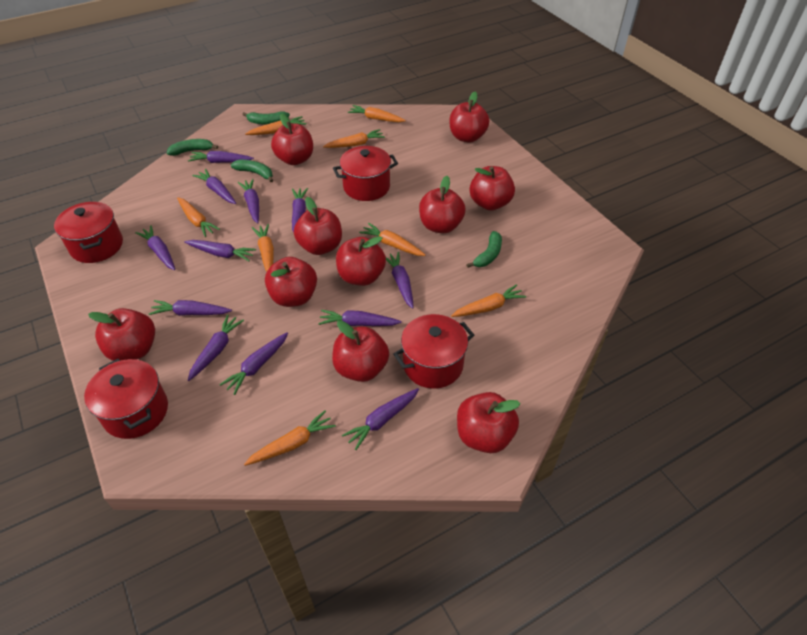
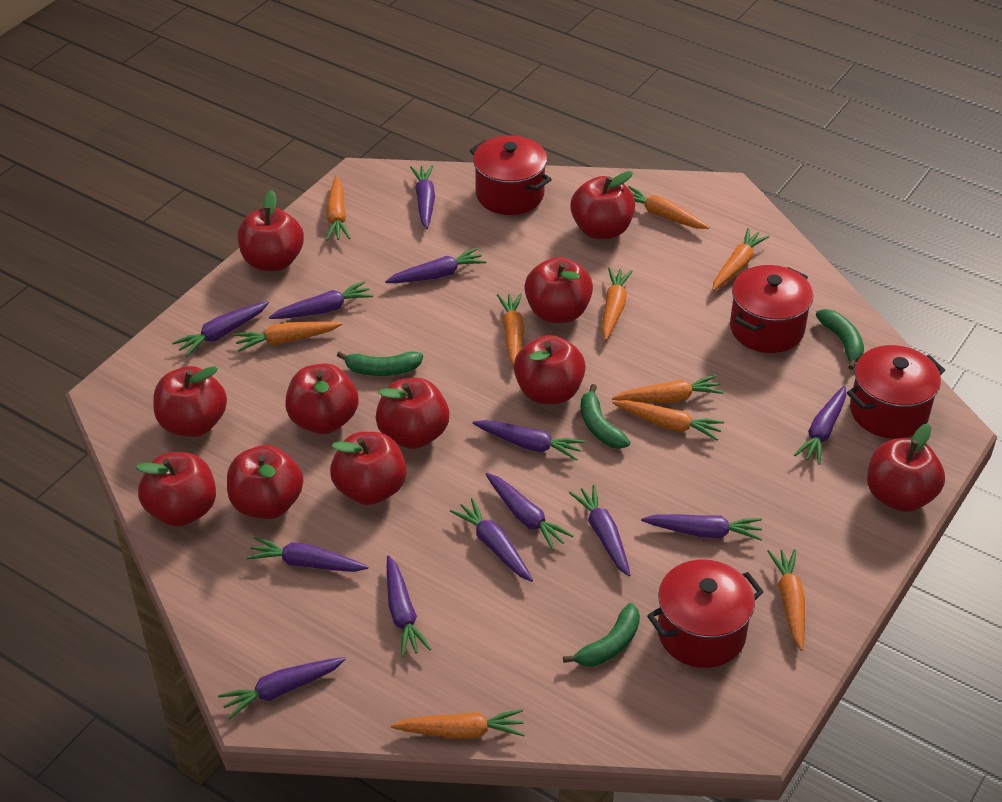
orange carrot: [177,197,220,237] [244,410,336,466] [245,116,307,135] [252,224,274,272] [323,129,385,148] [348,105,406,122] [359,223,425,256] [451,284,526,317] = 8 -> [234,321,342,352] [326,176,350,241] [391,709,525,739] [497,293,524,367] [602,267,633,340] [612,375,724,403] [612,400,724,440] [628,186,709,229] [712,228,770,291] [767,549,805,651] = 10
purple carrot: [135,225,175,270] [149,300,232,316] [184,240,256,261] [188,151,254,163] [188,314,244,381] [192,169,236,204] [219,332,288,395] [238,179,259,224] [292,188,308,233] [318,310,402,326] [342,388,419,450] [386,252,414,309] = 12 -> [172,301,269,357] [218,657,346,719] [246,537,368,572] [269,281,373,319] [385,248,486,283] [387,555,431,657] [410,165,435,229] [450,498,533,582] [473,420,585,461] [485,473,574,551] [569,484,630,576] [641,514,762,541] [794,386,846,465] = 13
red apple: [88,308,155,361] [265,257,317,307] [271,113,313,165] [294,197,342,255] [332,320,389,382] [336,236,386,286] [419,176,466,233] [450,91,489,143] [457,392,521,453] [470,166,515,211] = 10 -> [136,452,216,526] [153,366,227,437] [227,445,303,519] [238,190,304,271] [285,363,359,434] [330,432,407,505] [376,378,450,449] [514,335,586,404] [524,257,593,323] [570,171,635,239] [867,424,945,512] = 11

